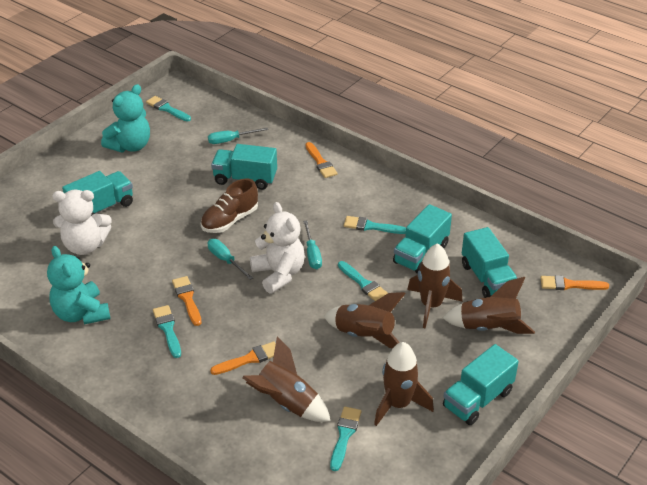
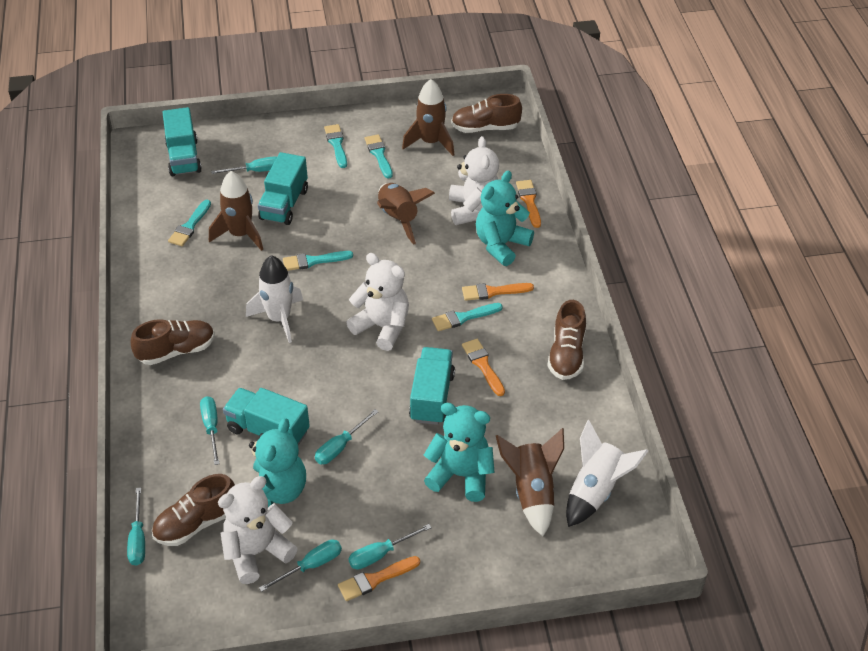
brown rocket: [242,337,331,422] [324,292,406,349] [374,342,434,426] [407,243,463,329] [443,277,535,334] = 5 -> [209,171,263,251] [377,183,435,245] [402,79,454,156] [496,428,564,536] = 4
brown shoe: [201,178,258,233] = 1 -> [131,319,215,365] [152,474,235,546] [451,94,522,133] [547,300,586,380] = 4
turquoise screwdriver: [208,128,268,144] [208,239,253,280] [303,221,322,269] = 3 -> [127,488,145,566] [200,396,220,465] [211,156,277,174] [259,540,342,592] [315,409,379,464] [349,524,432,570] = 6
turquoise teddy bear: [47,246,110,324] [101,84,150,152] = 2 -> [249,418,306,507] [424,403,495,502] [476,171,534,266] = 3
turquoise truck: [62,171,133,216] [211,144,277,190] [393,204,452,274] [443,344,519,425] [462,227,517,298] = 5 -> [162,107,202,176] [223,388,310,446] [258,152,308,225] [409,347,455,425] = 4
white rocket: none = 0 -> [246,255,303,343] [566,420,648,527] = 2
white teddy bear: [52,190,112,255] [250,202,305,294] = 2 -> [218,476,298,584] [346,253,409,351] [449,136,499,225] = 3

